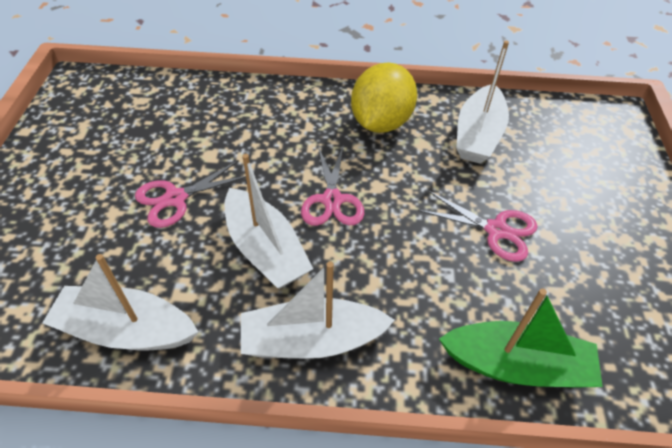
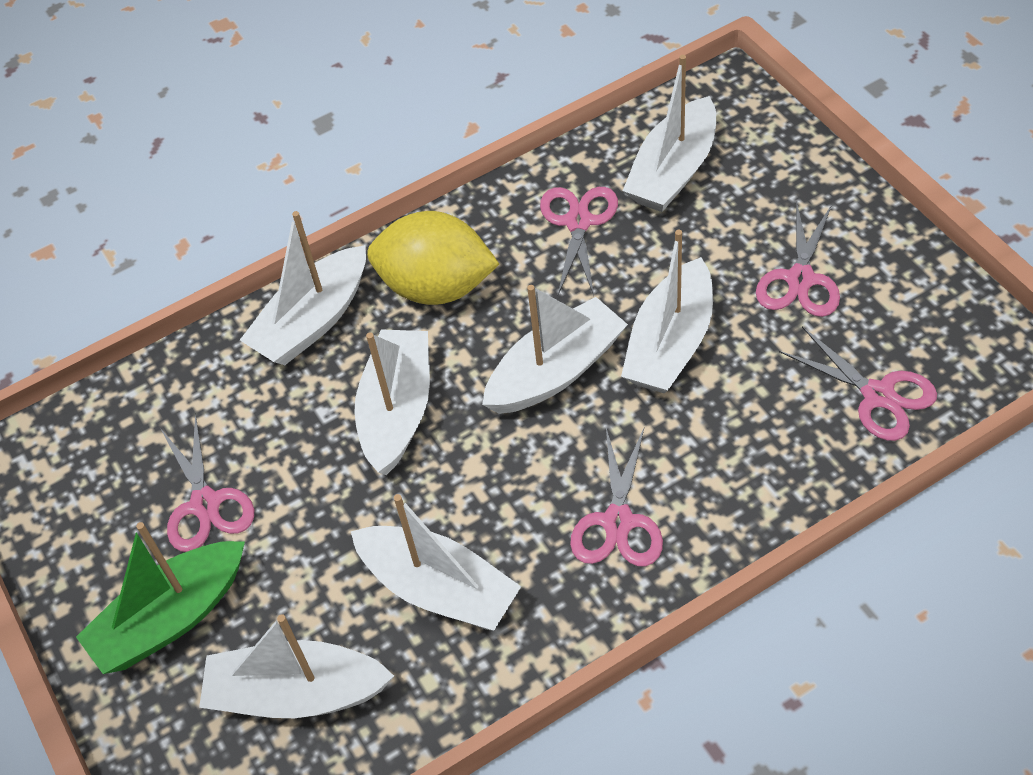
pink scissors: [135,160,246,228] [301,146,364,226] [418,191,538,262] = 3 -> [160,413,254,552] [540,187,618,296] [570,426,663,566] [756,201,840,317] [779,327,937,441] = 5
white boat: [42,254,198,350] [224,154,313,289] [241,261,395,359] [456,40,509,164] = 4 -> [199,614,394,718] [240,211,366,365] [351,494,521,631] [354,329,430,475] [482,285,628,414] [621,230,713,393] [623,55,716,212] = 7

